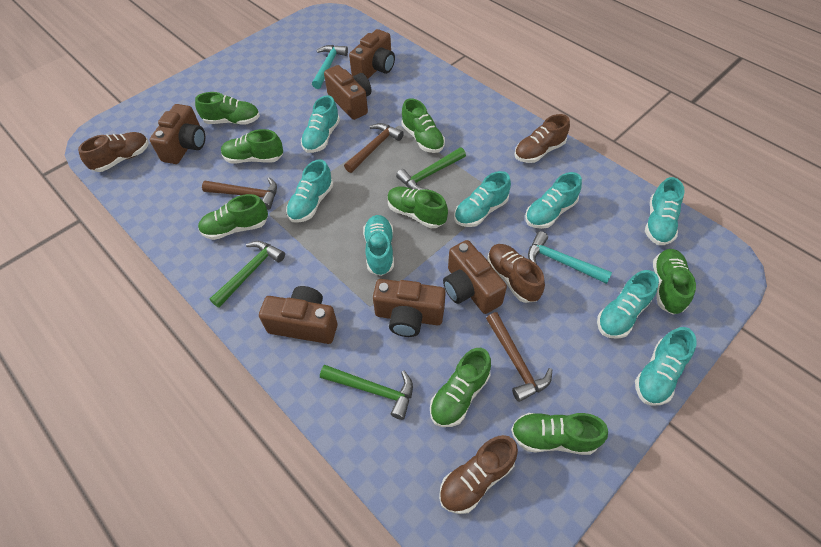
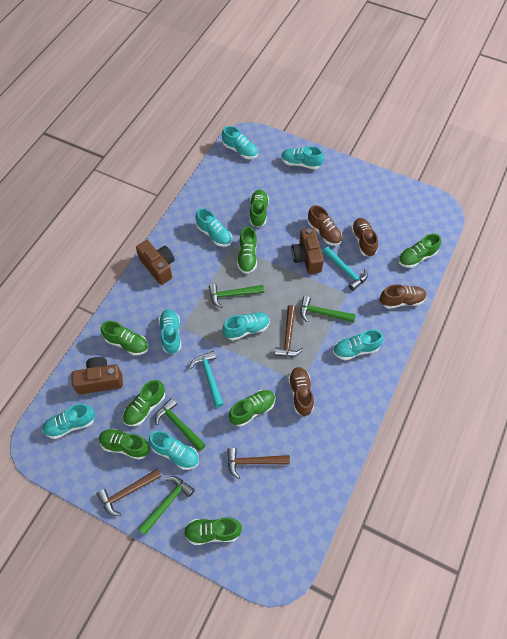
brown camera: [149,104,205,164] [259,286,338,344] [324,65,371,120] [349,29,395,79] [373,279,446,337] [443,240,507,314] = 6 -> [71,357,123,394] [136,240,175,285] [291,228,324,274] = 3
green hammer: [210,241,285,308] [320,365,413,420] [396,147,466,190] = 3 -> [138,476,195,535] [155,398,206,451] [209,284,264,308] [300,296,356,322] = 4

